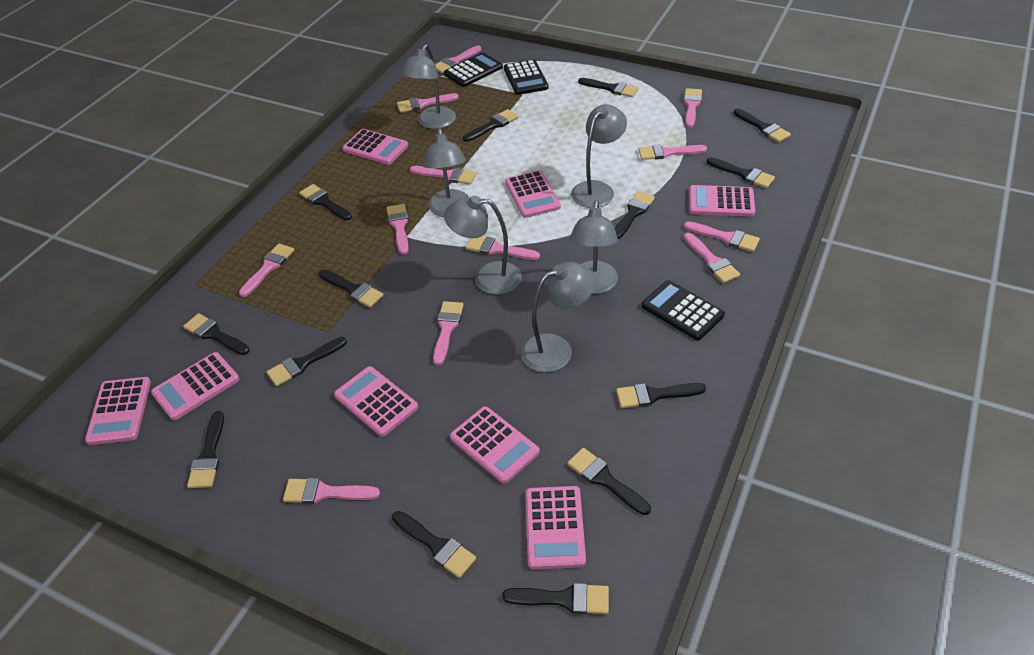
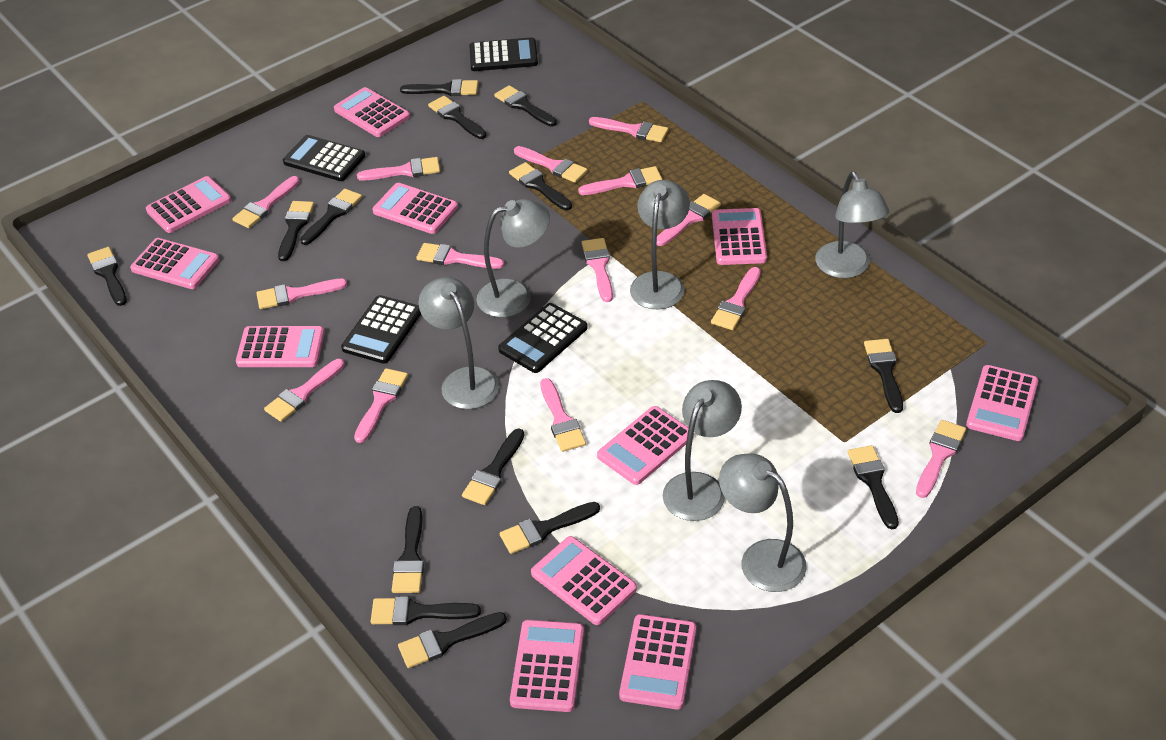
black calculator: [444,53,503,87] [504,59,548,95] [642,280,725,340] = 3 -> [283,135,365,181] [341,295,421,364] [469,37,538,71] [498,303,588,373] = 4
pink brush: [239,243,294,297] [283,478,380,504] [387,204,409,254] [397,93,459,113] [410,166,477,185] [433,301,464,365] [435,45,482,73] [465,237,540,260] [638,144,707,160] [683,88,702,128] [684,221,760,252] [684,233,740,283] = 12 -> [232,176,300,228] [257,279,347,309] [264,359,344,422] [354,368,408,443] [357,157,440,181] [416,243,504,269] [514,146,588,183] [540,378,586,452] [578,166,662,195] [582,238,613,302] [589,117,668,142] [657,194,721,246] [711,267,761,330] [916,420,966,498] = 14
pink calculator: [85,377,151,445] [151,352,240,420] [334,366,418,437] [342,129,408,165] [450,406,540,484] [505,170,561,218] [525,486,586,569] [689,185,755,217] = 8 -> [130,238,220,289] [146,176,231,233] [236,326,325,367] [334,87,410,137] [372,183,458,234] [510,620,584,712] [531,536,637,625] [597,406,694,485] [619,614,696,710] [712,208,767,265] [966,365,1038,441] = 11

